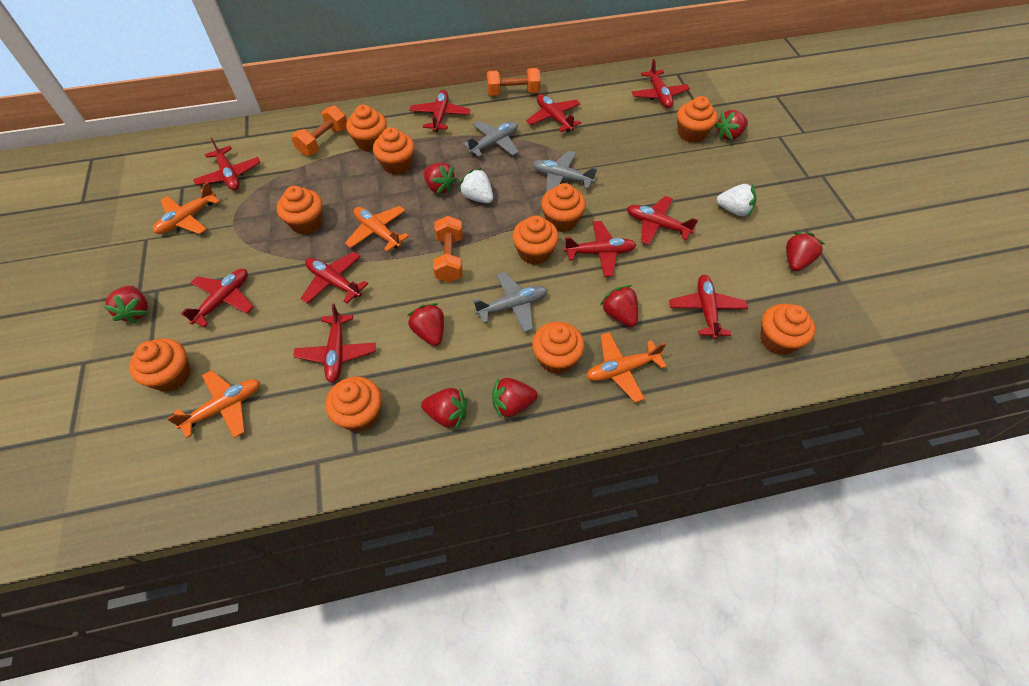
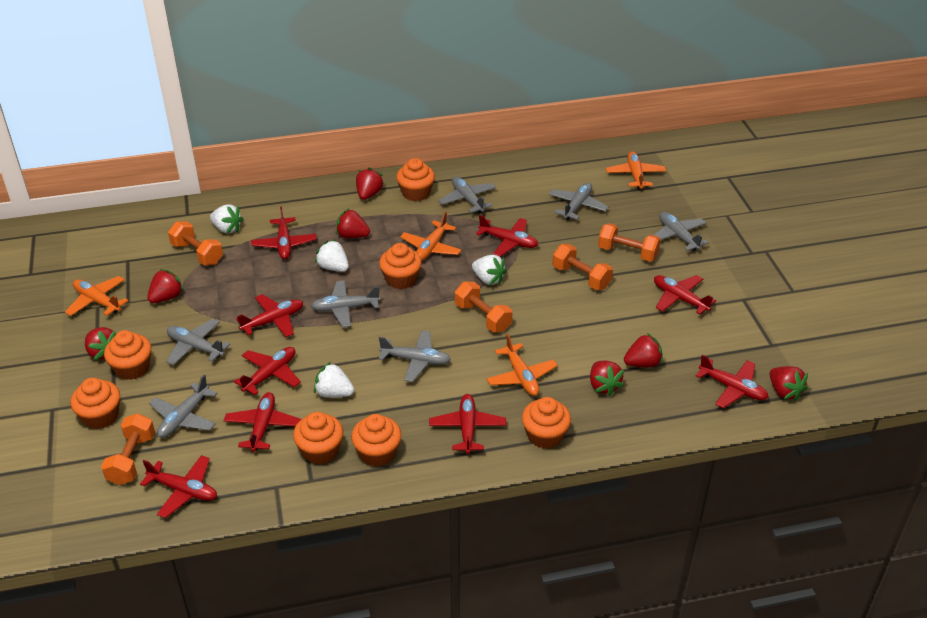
grey plane: [463,121,519,157] [473,272,547,332] [532,151,597,192] = 3 -> [149,375,218,438] [166,319,230,365] [311,280,381,327] [379,330,451,382] [438,176,496,213] [549,183,608,220] [654,212,709,251] = 7
orange cupcake: [129,339,191,392] [277,186,323,234] [325,377,382,432] [346,105,387,152] [373,127,415,175] [512,215,559,265] [532,322,584,374] [541,183,586,232] [677,96,717,143] [760,304,815,355] = 10 -> [70,378,120,429] [104,330,151,380] [293,412,343,464] [351,414,401,467] [379,243,422,289] [396,158,435,201] [522,397,571,449] = 7
orange dumbbell: [291,106,347,156] [433,216,463,282] [487,68,541,96] = 3 -> [101,413,155,485] [168,221,223,265] [455,282,513,332] [552,244,613,290] [598,223,661,262] = 5
red plane: [181,269,253,327] [193,138,261,191] [293,303,376,383] [300,252,368,304] [410,90,471,132] [526,94,581,132] [564,221,636,277] [627,196,698,245] [632,59,690,108] [669,275,748,339] = 10 -> [140,455,217,518] [224,392,301,452] [234,347,301,395] [236,294,303,337] [251,207,317,259] [429,394,506,454] [476,215,538,257] [654,275,716,315] [696,354,769,408] = 9
red strawberry: [103,286,148,324] [407,303,444,346] [421,388,467,429] [423,162,457,194] [492,377,538,419] [600,285,638,327] [715,110,748,140] [786,232,825,271] = 8 -> [85,327,116,360] [147,269,184,303] [336,209,370,238] [356,167,384,200] [590,361,624,396] [624,333,663,367] [769,366,808,401] = 7
white strawberry: [459,168,493,203] [717,184,757,216] = 2 -> [210,204,243,234] [314,362,354,398] [315,240,349,272] [472,255,507,285] = 4

